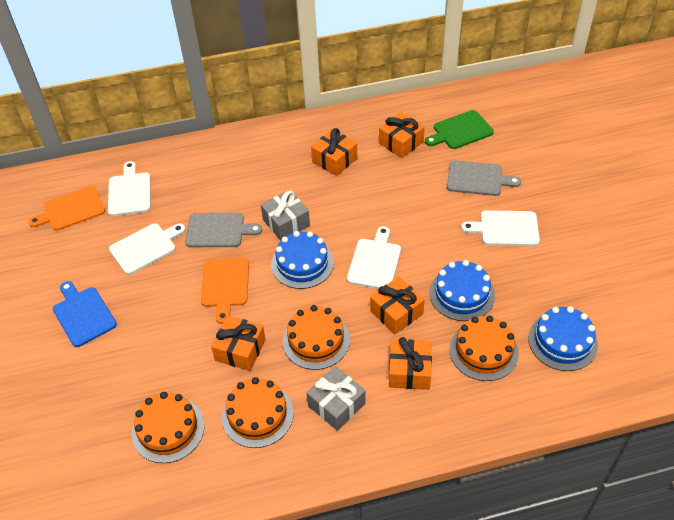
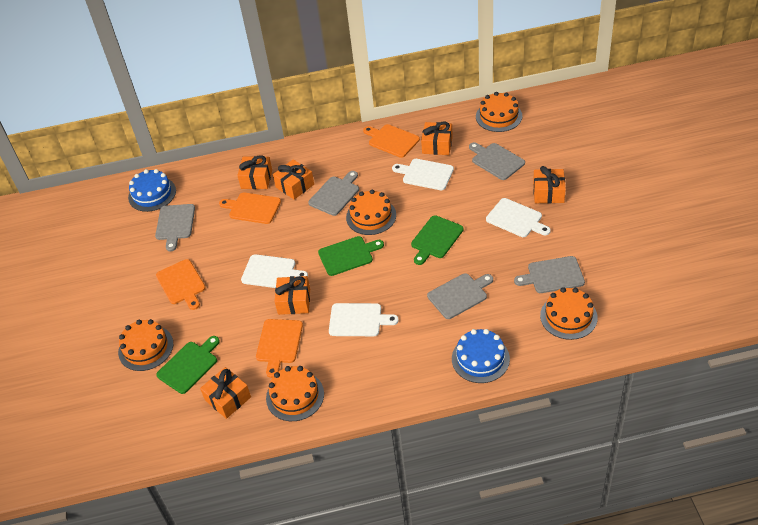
blue cake: [271,231,334,289] [429,260,495,321] [528,306,598,371] = 3 -> [128,169,176,212] [452,329,510,383] = 2
blue cutting board: [53,281,117,347] = 1 -> none = 0
green cutting board: [425,110,494,149] = 1 -> [156,336,220,394] [318,236,384,276] [411,215,464,265] = 3
grey cutting board: [185,213,262,247] [447,160,521,196] = 2 -> [155,204,195,251] [308,171,359,216] [427,273,493,319] [469,142,525,180] [514,256,585,293] = 5
grey gift: [261,190,310,241] [307,366,366,431] = 2 -> none = 0
orange cake: [132,392,205,463] [222,377,294,448] [283,305,350,370] [449,315,519,381] = 4 -> [118,319,173,371] [266,366,324,421] [346,190,396,235] [476,92,522,132] [540,287,598,340] = 5
orange cutting board: [28,186,105,231] [201,258,249,324] = 2 -> [156,259,206,310] [219,193,281,224] [256,319,303,378] [363,124,420,158] = 4
orange gift: [211,316,266,371] [311,128,357,176] [370,277,425,334] [379,112,425,158] [389,337,432,390] = 5 -> [200,367,251,419] [237,155,272,189] [273,159,314,200] [275,276,310,315] [421,122,453,155] [533,166,566,203] = 6

